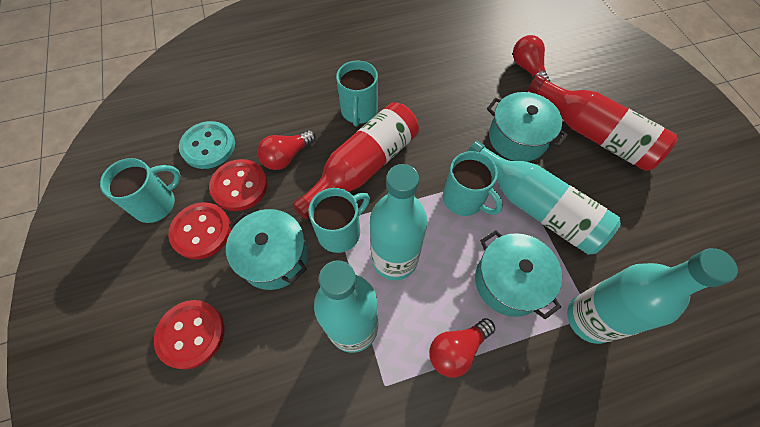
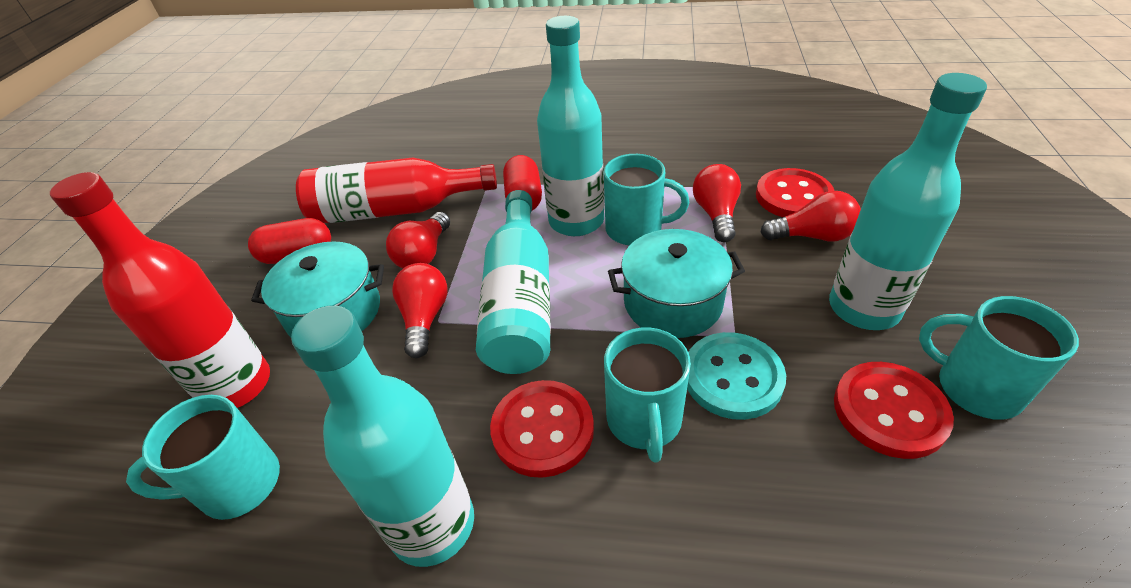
red capsule: none = 0 -> [248,218,331,264] [503,155,542,210] = 2
red light bulb: [257,130,316,170] [429,318,495,378] [513,35,550,82] = 3 -> [386,212,450,268] [392,263,448,358] [693,164,741,242] [760,191,861,242] = 4
turquoise pot: [226,209,308,290] [475,230,562,319] [487,92,568,162] = 3 -> [251,241,384,337] [608,229,745,338] = 2

